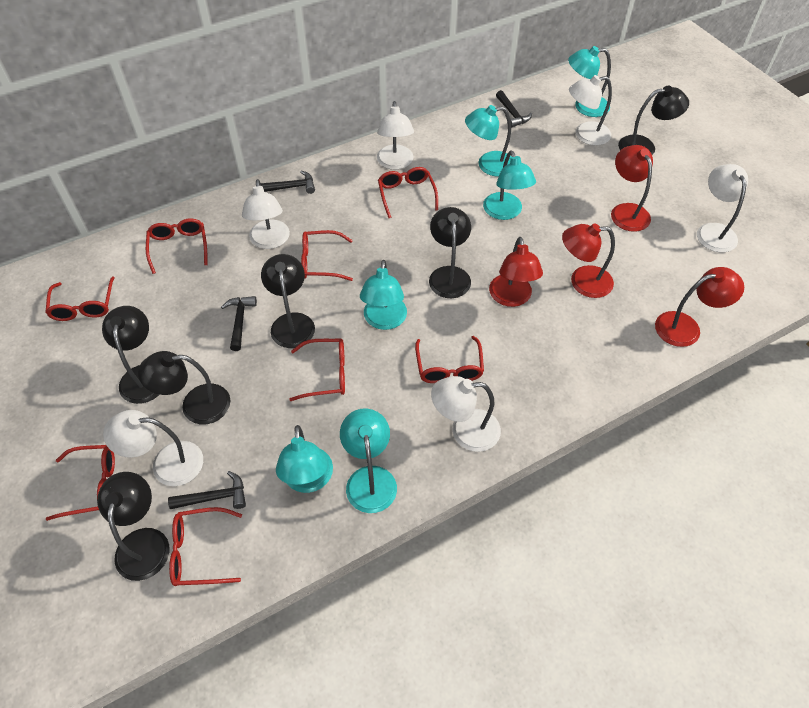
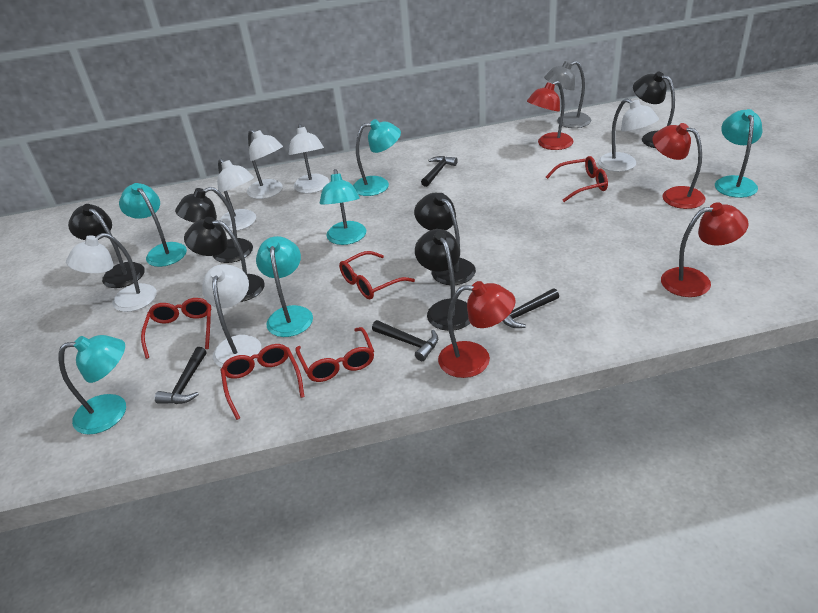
grey lamp: none = 0 -> [544,61,591,128] = 1
red glasses: [45,276,115,321] [46,445,115,521] [146,218,208,274] [169,507,242,586] [290,339,345,401] [301,230,353,281] [378,167,438,218] [415,336,484,383] = 8 -> [141,298,211,359] [221,344,304,420] [295,327,374,382] [339,251,415,299] [546,156,608,202] = 5

